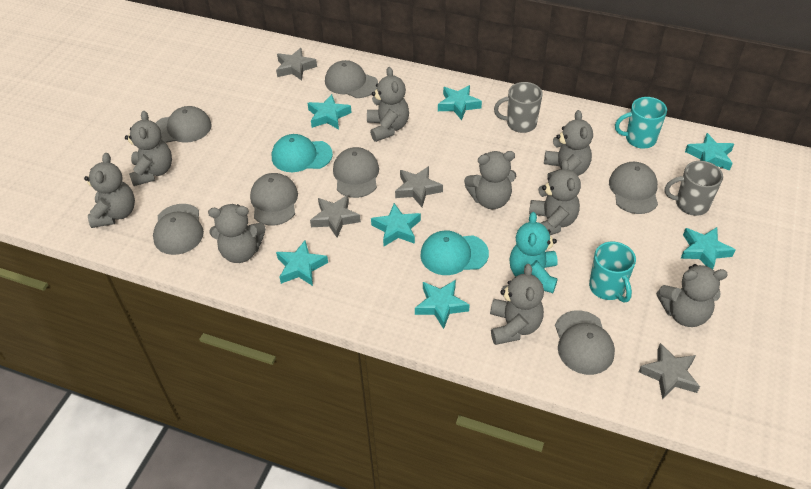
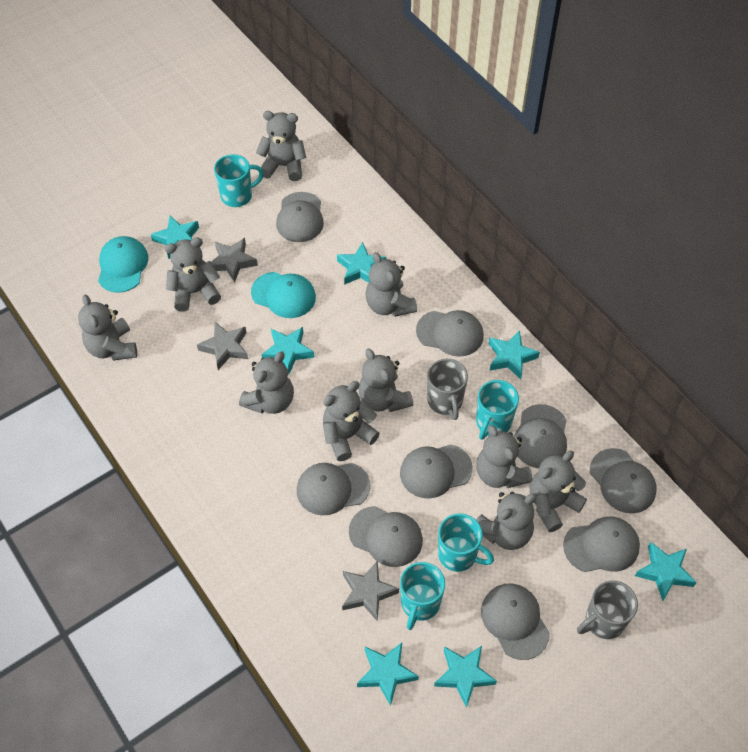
grey cap: [153,204,204,255] [156,106,212,143] [250,173,298,226] [325,60,378,98] [333,147,379,198] [555,310,615,375] [609,162,658,214] = 7 -> [276,192,324,242] [297,463,371,515] [349,506,423,567] [400,444,473,499] [416,310,484,357] [481,584,550,660] [514,404,567,468] [563,517,640,572] [590,448,657,514] = 9
grey star: [276,48,317,81] [310,195,361,238] [395,166,443,207] [639,343,700,400] = 4 -> [197,322,248,370] [211,238,258,283] [342,561,399,621] = 3
grey teddy bear: [84,153,135,228] [125,111,172,186] [208,204,266,263] [367,67,409,142] [464,151,516,209] [490,264,544,345] [529,159,581,235] [544,110,593,182] [656,264,728,327] = 9 -> [78,295,137,361] [165,237,221,312] [239,352,294,414] [256,111,306,181] [323,381,380,461] [358,349,413,412] [365,252,417,317] [476,425,533,488] [476,492,537,550] [530,451,587,532] = 10
turquoise mug: [589,241,636,302] [615,97,667,149] = 2 -> [214,154,264,207] [400,562,445,630] [438,513,494,572] [476,380,519,440] = 4
turquoise teddy bear: [509,212,558,293] = 1 -> none = 0

